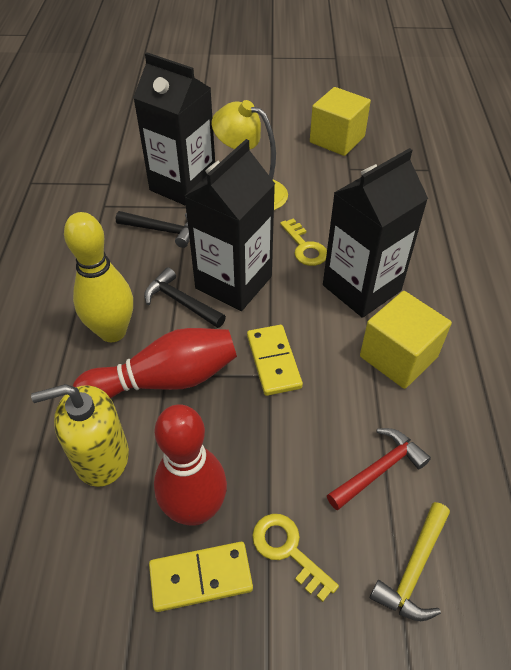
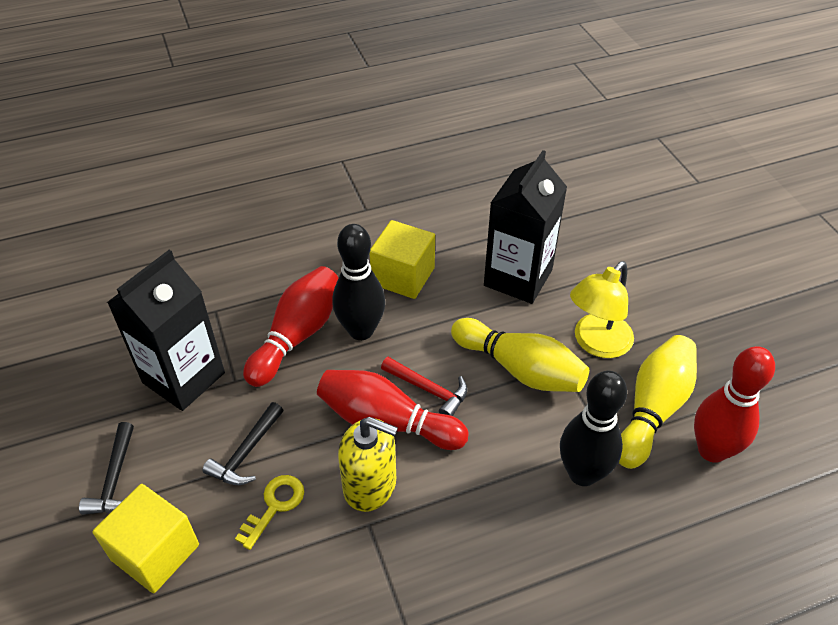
black bowling pin: none = 0 -> [332,224,385,340] [560,371,627,486] = 2
black carton: [133,52,215,206] [184,139,275,311] [323,148,428,318] = 3 -> [107,250,225,411] [484,150,567,304] = 2
red bowling pin: [73,328,237,399] [154,404,227,526] = 2 -> [243,266,338,387] [317,370,468,450] [694,346,775,463] = 3
yellow bowling pin: [64,212,133,342] = 1 -> [451,318,589,392] [619,335,697,469] = 2
yellow domino: [149,542,253,612] [247,325,303,396] = 2 -> none = 0
yellow hammer: [370,502,450,621] = 1 -> none = 0
yellow key: [252,514,339,602] [280,218,327,266] = 2 -> [235,475,304,550] = 1

